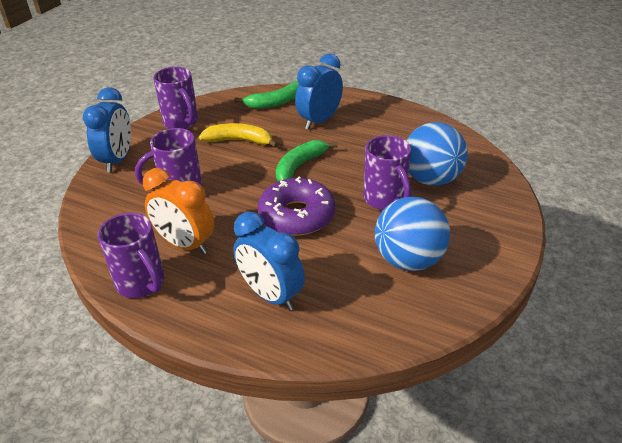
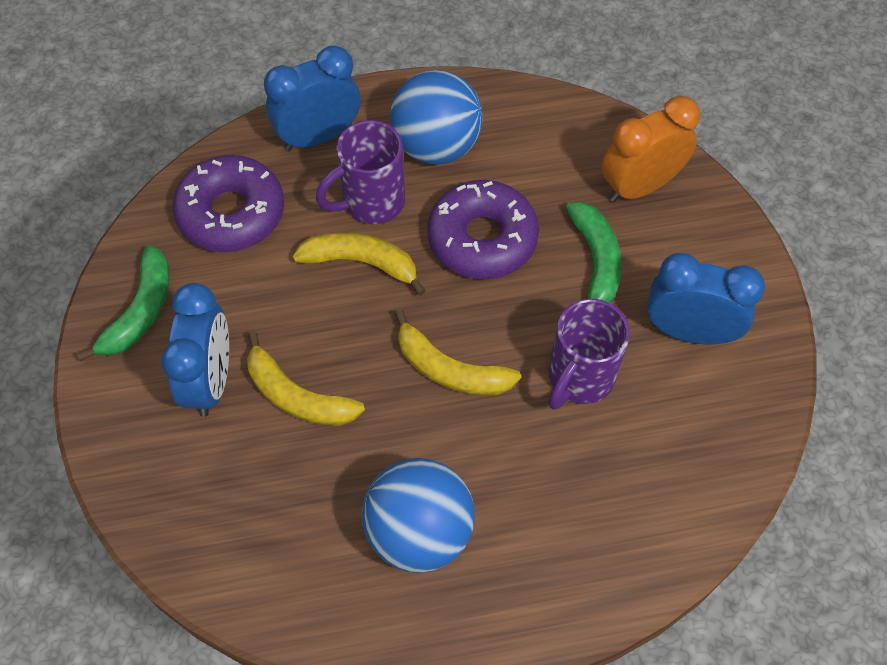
purple donut: [257,177,335,236] = 1 -> [173,155,284,252] [427,180,539,279] = 2
purple mug: [98,213,164,298] [135,128,203,189] [153,67,198,129] [363,135,411,210] = 4 -> [316,120,405,224] [549,299,630,410] = 2
yellow banana: [199,123,278,148] = 1 -> [247,332,365,426] [293,232,426,296] [394,309,521,396] = 3

